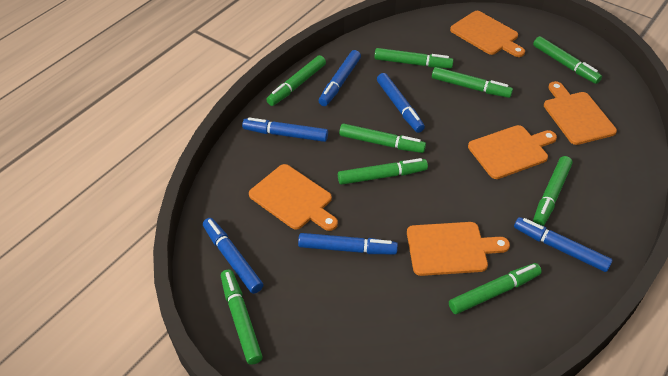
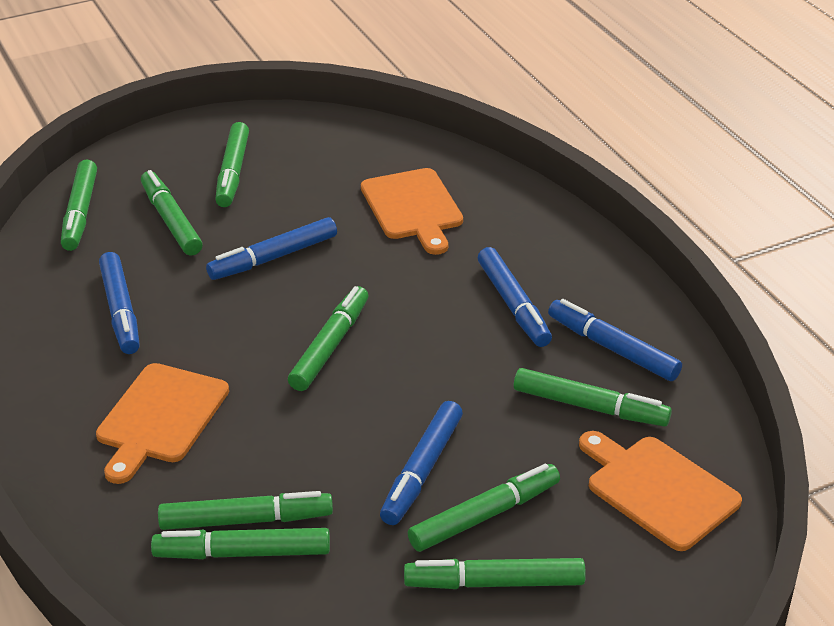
blue marker: [203,218,263,294] [242,117,328,142] [298,233,398,254] [319,50,361,106] [377,73,425,133] [514,217,613,272] = 6 -> [99,252,140,354] [206,217,337,280] [380,401,463,525] [478,247,552,347] [548,299,682,381] = 5
orange cutting board: [249,164,338,231] [407,222,510,276] [450,11,525,57] [468,125,557,179] [544,81,617,145] = 5 -> [96,363,229,484] [361,168,463,255] [579,431,742,551] = 3

